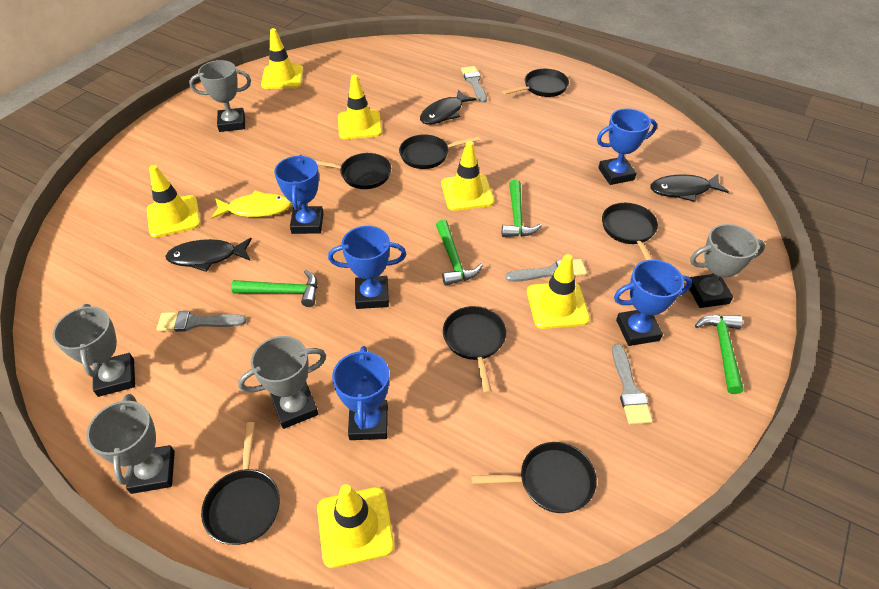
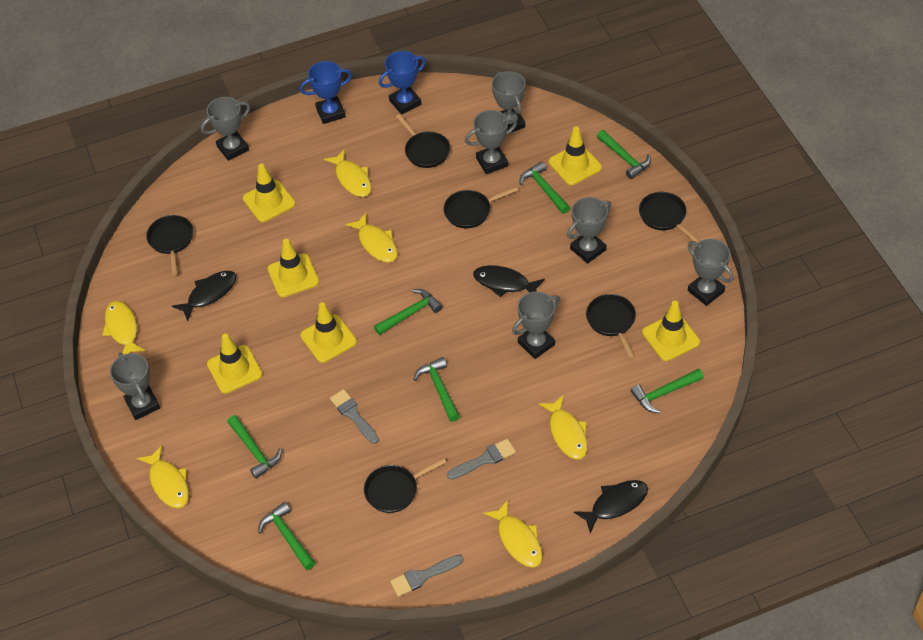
black pan: [201,422,280,545] [314,153,391,189] [399,135,480,169] [443,306,506,394] [471,442,597,513] [502,69,569,97] [602,203,658,260] = 7 -> [146,215,193,275] [364,457,446,513] [396,114,450,168] [444,186,518,228] [586,294,636,359] [639,192,700,242] = 6
blue trophy: [274,155,323,234] [328,226,406,309] [332,346,389,440] [597,109,657,185] [614,259,692,346] = 5 -> [300,61,352,124] [379,51,426,115] = 2
green hammer: [231,270,317,307] [436,220,483,286] [502,179,542,237] [695,315,744,394] = 4 -> [227,415,282,479] [258,502,316,570] [374,289,443,335] [413,357,460,422] [519,161,570,214] [597,130,651,179] [631,368,704,413] = 7
grey brush: [157,311,247,332] [461,66,487,103] [505,259,587,282] [612,344,652,425] = 4 -> [330,389,379,444] [390,555,464,597] [447,439,516,480] = 3
grey trophy: [52,304,135,397] [86,394,175,494] [189,60,251,132] [238,336,326,429] [689,224,765,308] = 5 -> [110,353,160,420] [201,97,250,161] [465,110,517,174] [492,71,526,133] [512,291,560,359] [567,197,612,263] [688,239,733,306] = 7
yellow fish: [211,191,292,219] = 1 -> [102,301,146,355] [137,445,189,508] [324,149,372,197] [345,213,398,263] [483,500,543,568] [538,395,588,459] = 6

